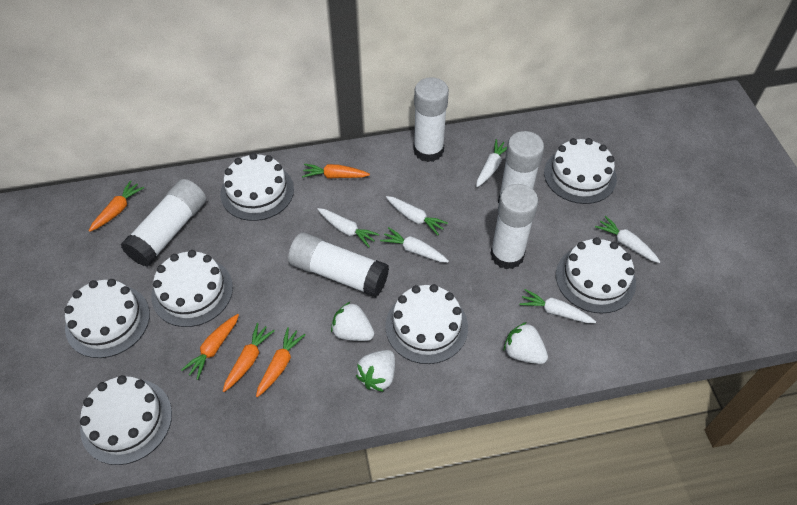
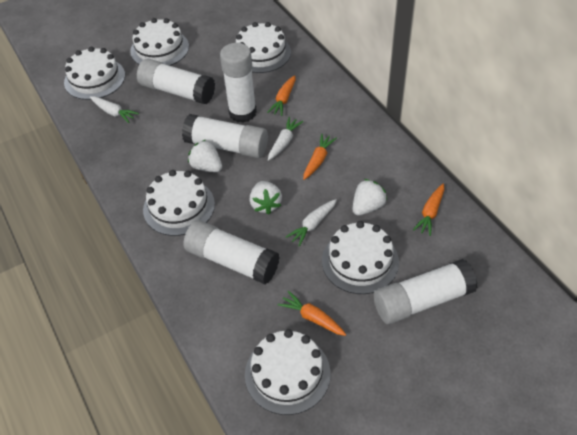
orange carrot: [89,180,144,232] [181,314,239,380] [223,323,275,392] [256,327,306,397] [302,164,370,179] = 5 -> [267,75,295,116] [277,291,346,336] [303,134,337,180] [413,184,444,236] = 4
white cake: [64,279,150,358] [80,375,172,465] [151,250,233,327] [220,153,294,221] [385,284,468,364] [544,138,617,204] [556,237,636,314] = 7 -> [64,46,125,100] [130,18,189,66] [143,170,215,236] [236,22,291,73] [245,329,330,415] [322,221,399,294] = 6
white carrot: [318,208,380,247] [380,227,449,263] [386,196,448,235] [476,139,507,187] [519,289,596,323] [595,216,660,263] = 6 -> [90,96,139,123] [268,117,303,161] [286,199,337,247] = 3

